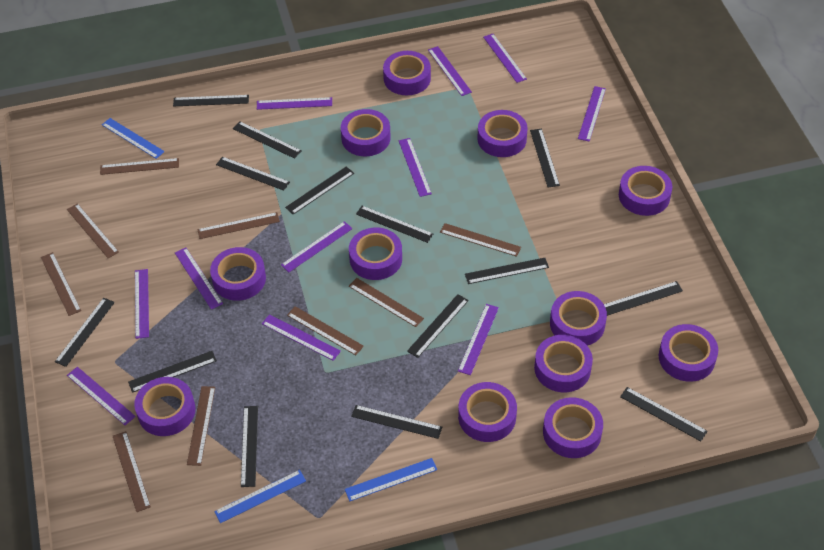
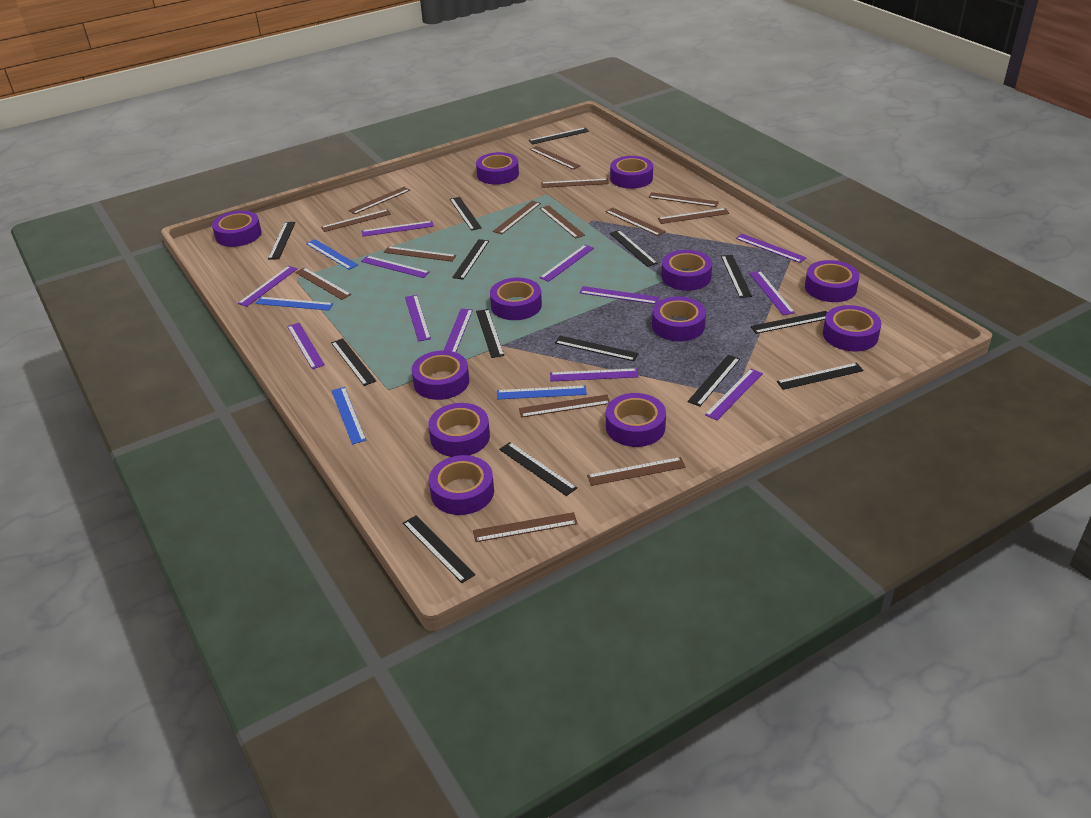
blue ruler: [102,118,165,159] [214,470,306,523] [345,458,437,501] = 3 -> [255,297,333,311] [306,239,358,270] [331,387,366,444] [497,386,587,400] = 4
brown ruler: [41,252,81,316] [67,203,119,258] [100,158,179,175] [113,431,151,512] [187,386,215,466] [197,212,280,239] [287,306,364,355] [349,278,424,327] [440,223,521,257] = 9 -> [295,268,351,300] [321,209,391,232] [348,187,410,214] [384,246,456,262] [473,512,578,542] [493,201,541,234] [519,395,610,418] [530,146,580,170] [539,205,585,238] [541,179,609,188] [587,457,686,486] [605,207,666,236] [648,192,719,207] [658,208,729,224] = 14
purple ruler: [67,367,136,425] [135,269,149,339] [175,248,223,310] [257,97,332,110] [262,314,341,361] [281,221,353,272] [398,138,432,197] [428,46,472,96] [458,304,499,375] [483,34,527,83] [578,86,606,142] = 11 -> [238,266,298,307] [287,323,325,369] [361,256,430,278] [362,221,434,236] [405,295,431,342] [443,309,473,352] [539,245,594,282] [550,368,639,381] [579,286,659,304] [705,369,763,420] [736,234,807,263] [749,271,795,315] = 12

